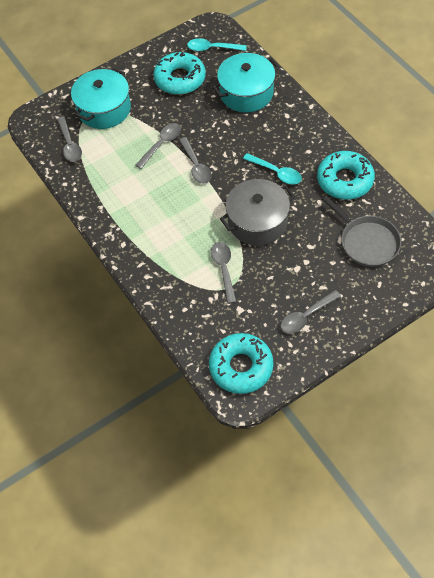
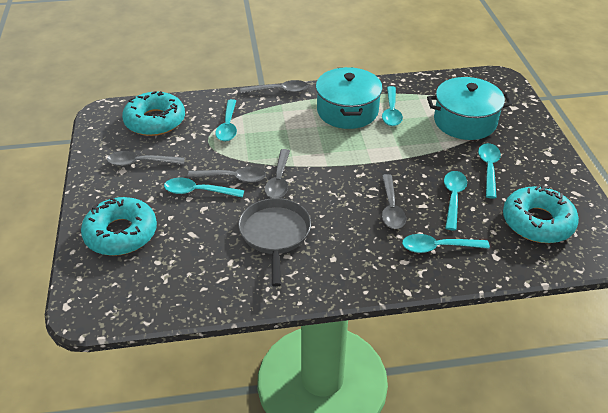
grey pot: [220,179,295,246] = 1 -> none = 0
turquoise spoon: [187,38,247,51] [243,153,302,184] = 2 -> [164,178,244,198] [215,99,237,141] [382,86,403,126] [402,234,490,253] [444,171,467,230] [478,143,501,199] = 6

